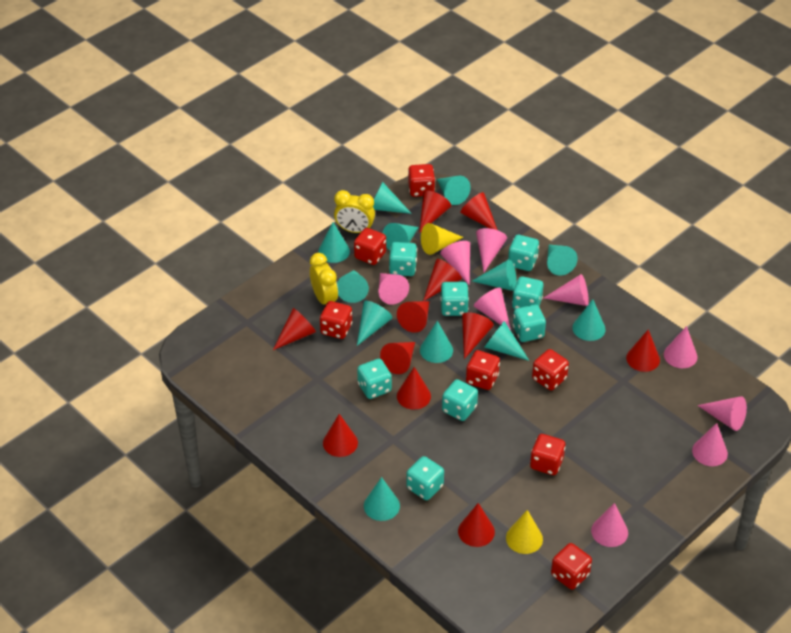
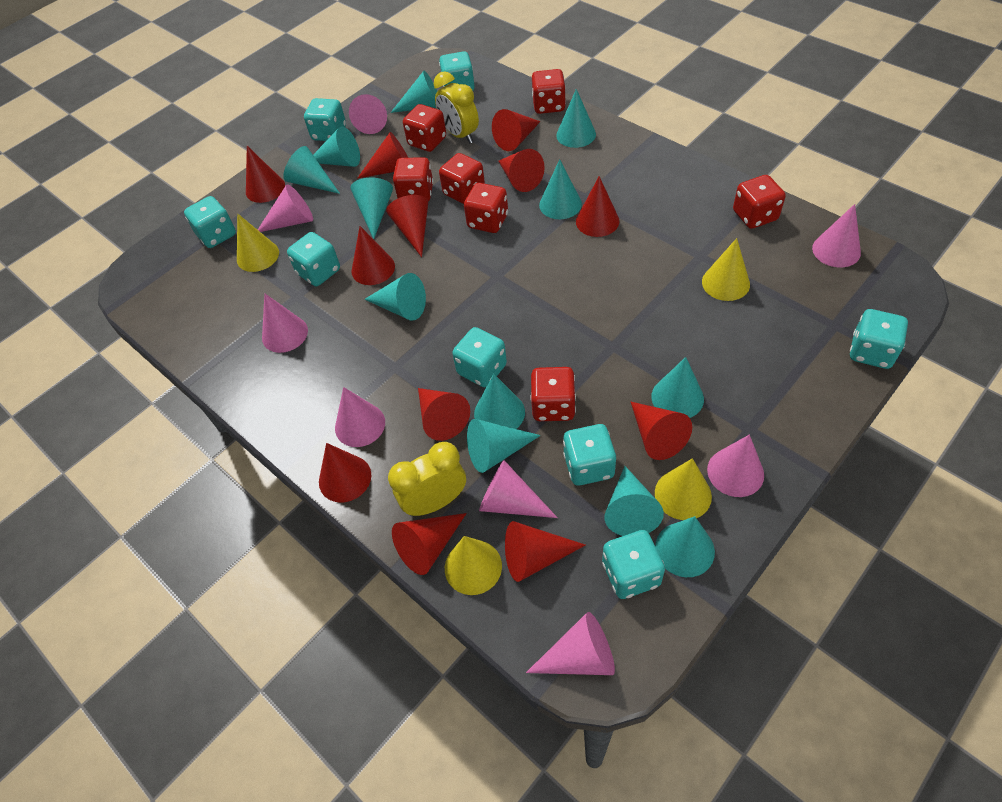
pink cone: [378,273,409,305] [440,241,470,285] [474,288,511,330] [476,228,507,272] [544,274,589,306] [591,503,628,547] [664,326,697,368] [692,423,728,466] [697,396,747,431] = 9 -> [258,184,313,232] [262,293,308,353] [335,387,385,447] [349,94,387,134] [479,460,558,518] [526,612,615,675] [707,435,764,497] [812,204,861,267] = 8
red cone: [273,308,316,350] [323,414,358,457] [380,342,415,374] [397,301,430,333] [397,367,431,410] [419,191,451,233] [423,259,462,301] [458,503,495,547] [460,192,497,230] [462,312,494,359] [626,329,660,372] = 11 -> [246,146,285,203] [319,443,371,502] [351,226,395,285] [357,132,408,179] [386,195,428,257] [392,513,467,575] [418,388,470,441] [492,109,540,151] [498,149,545,192] [505,521,585,582] [576,176,620,237] [631,402,692,460] = 12
yellow cone: [421,223,463,255] [506,510,543,554] = 2 -> [237,214,279,272] [445,536,502,595] [655,458,712,520] [702,238,750,301] = 4

